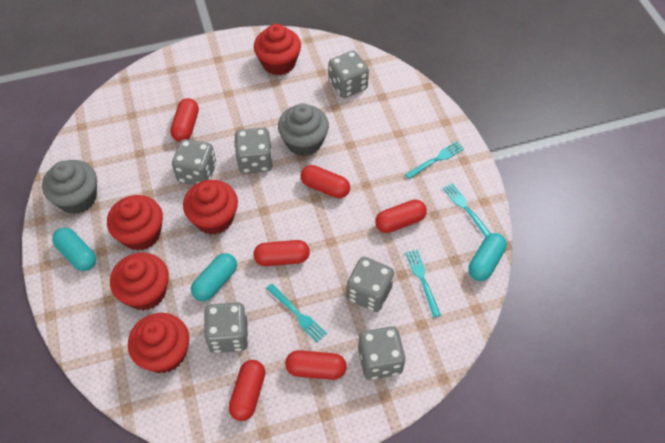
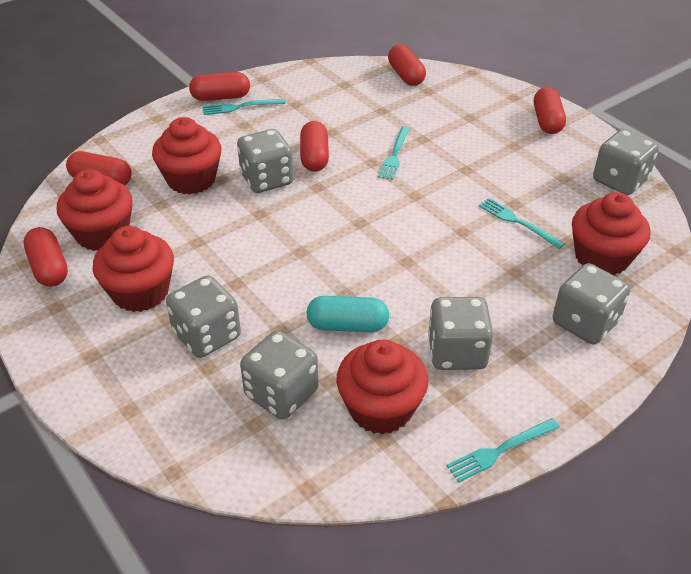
grey cupcake: [42,160,97,214] [278,104,329,156] = 2 -> none = 0
turquoise capsule: [52,228,96,271] [191,253,237,301] [468,233,507,281] = 3 -> [306,296,389,332] = 1

